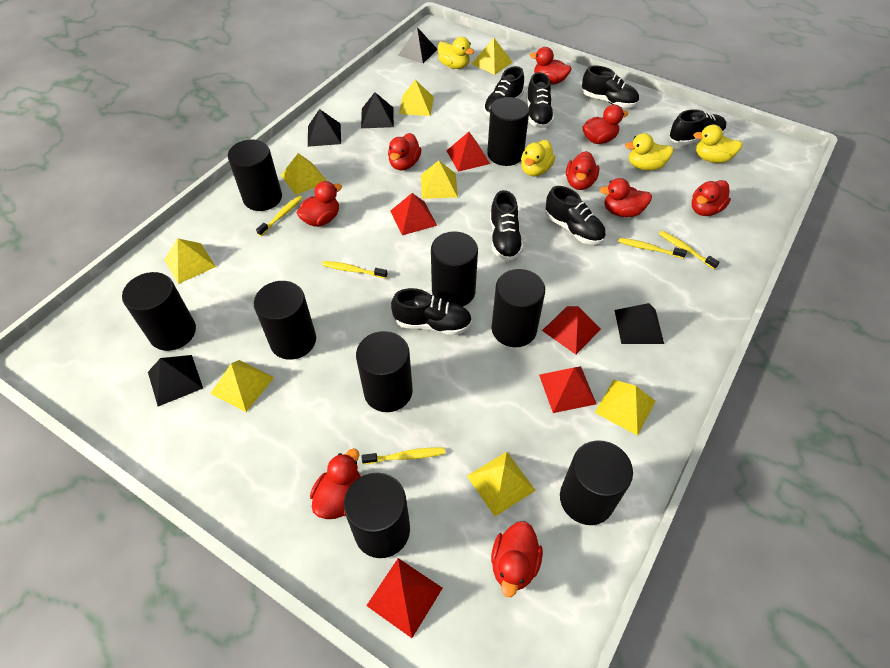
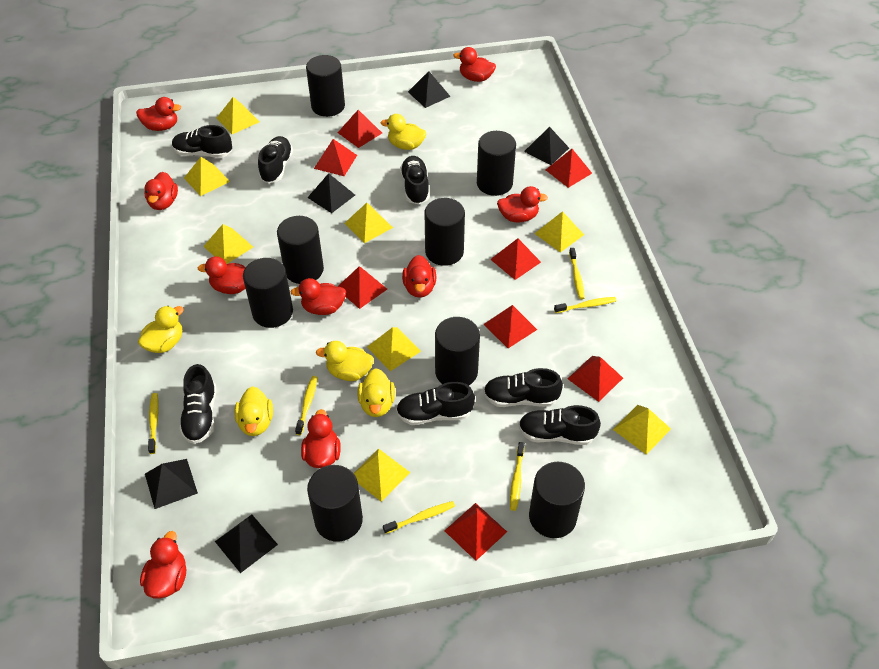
black cylinder: [122,272,196,351] [228,139,282,211] [254,281,316,360] [344,473,410,558] [356,331,413,412] [431,231,478,307] [487,97,529,166] [492,269,545,347] [560,440,633,525] = 9 -> [243,258,293,328] [277,216,324,284] [306,55,345,117] [307,465,363,542] [425,198,465,266] [435,317,480,385] [477,131,516,196] [529,462,585,538] = 8
red pyramid: [366,558,443,638] [391,193,437,235] [446,132,490,172] [539,366,596,413] [542,306,601,354] = 5 -> [314,139,357,176] [337,266,387,309] [338,110,382,148] [444,503,507,561] [483,305,537,348] [490,238,541,280] [546,149,592,188] [568,356,623,402] = 8
yellow duck: [438,37,474,69] [521,140,555,176] [625,133,673,170] [693,125,743,163] = 4 -> [138,306,184,353] [234,386,273,436] [316,341,374,381] [357,368,395,417] [381,114,426,150] = 5
yellow toothbrush: [256,196,303,236] [322,261,387,278] [361,448,445,464] [618,238,687,259] [659,231,719,269] = 5 -> [148,393,159,454] [295,376,318,435] [383,501,455,534] [510,442,524,511] [554,297,617,313] [569,248,585,299] = 6

